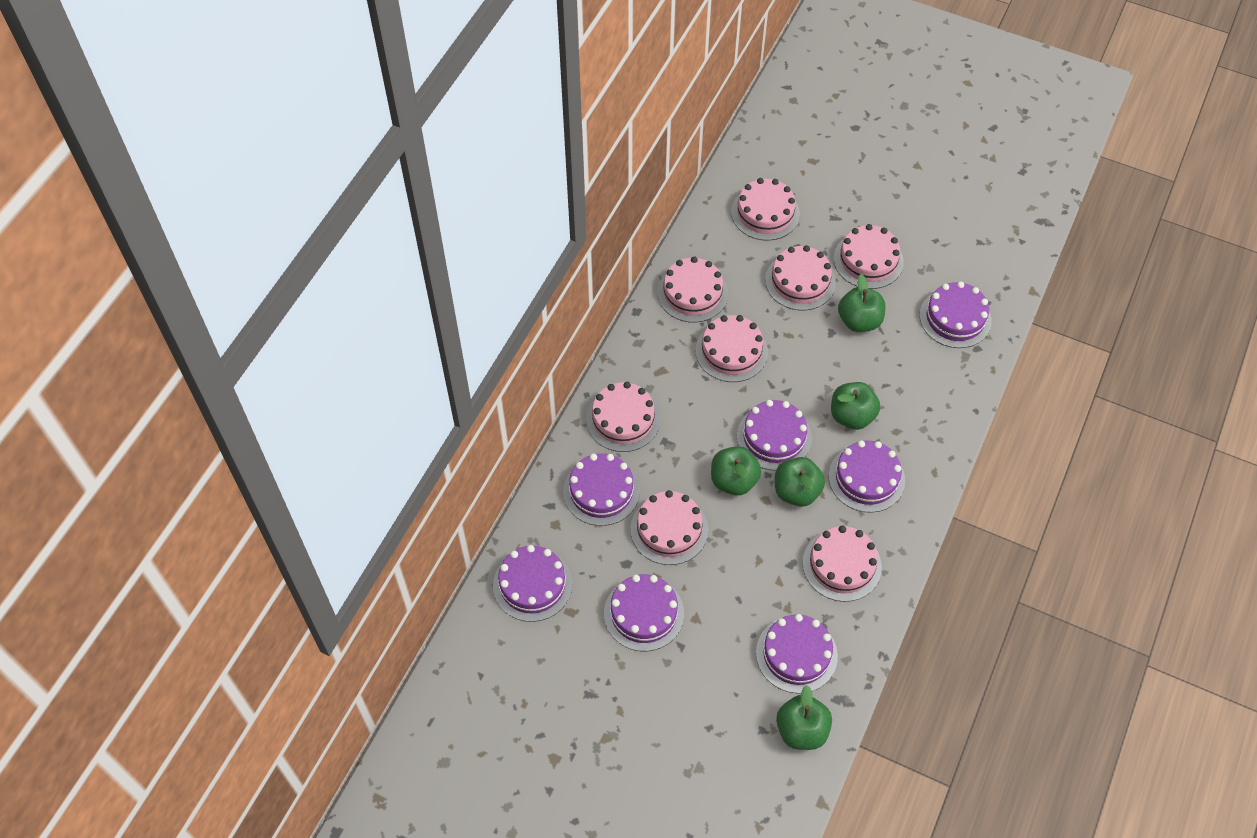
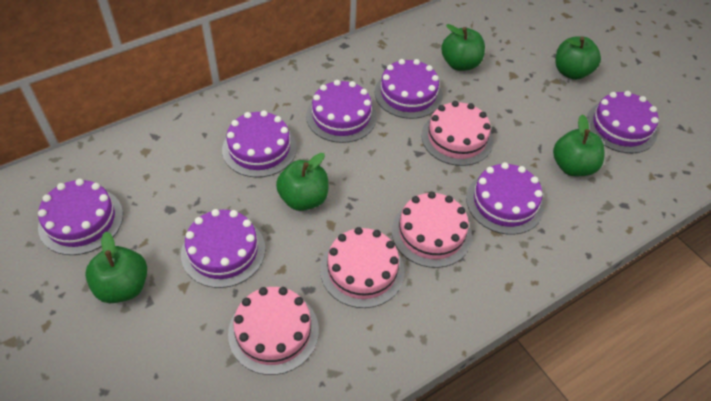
pink cake: [586,382,661,452] [631,490,708,565] [658,257,728,323] [695,315,768,382] [731,178,800,241] [765,245,836,311] [803,526,882,602] [834,224,904,289] = 8 -> [228,287,319,375] [320,227,404,308] [392,191,472,268] [421,101,493,166] = 4

